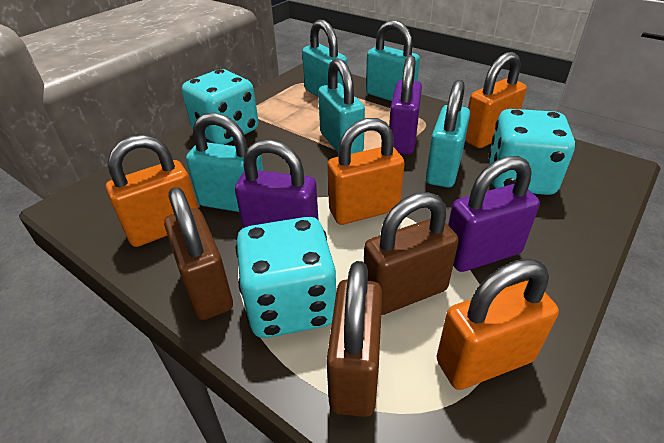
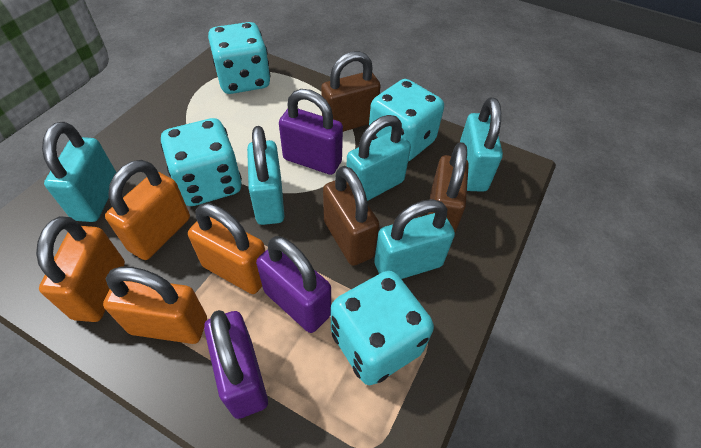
turquoise dice: [182,69,258,145] [236,217,336,338] [488,109,575,195] = 3 -> [161,118,242,206] [208,22,270,94] [331,271,434,385] [369,79,444,161] = 4

